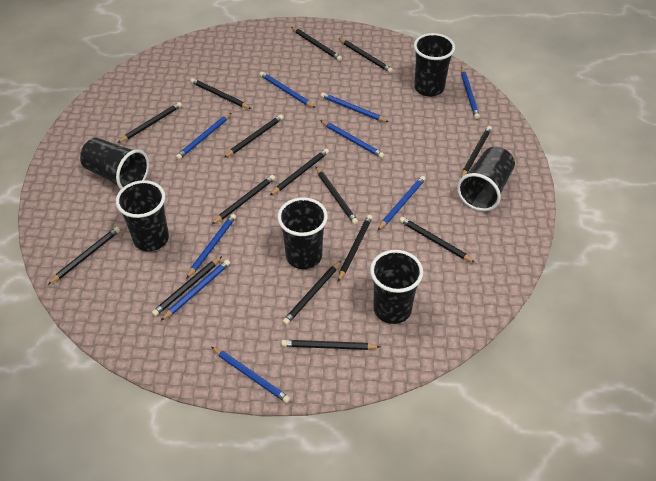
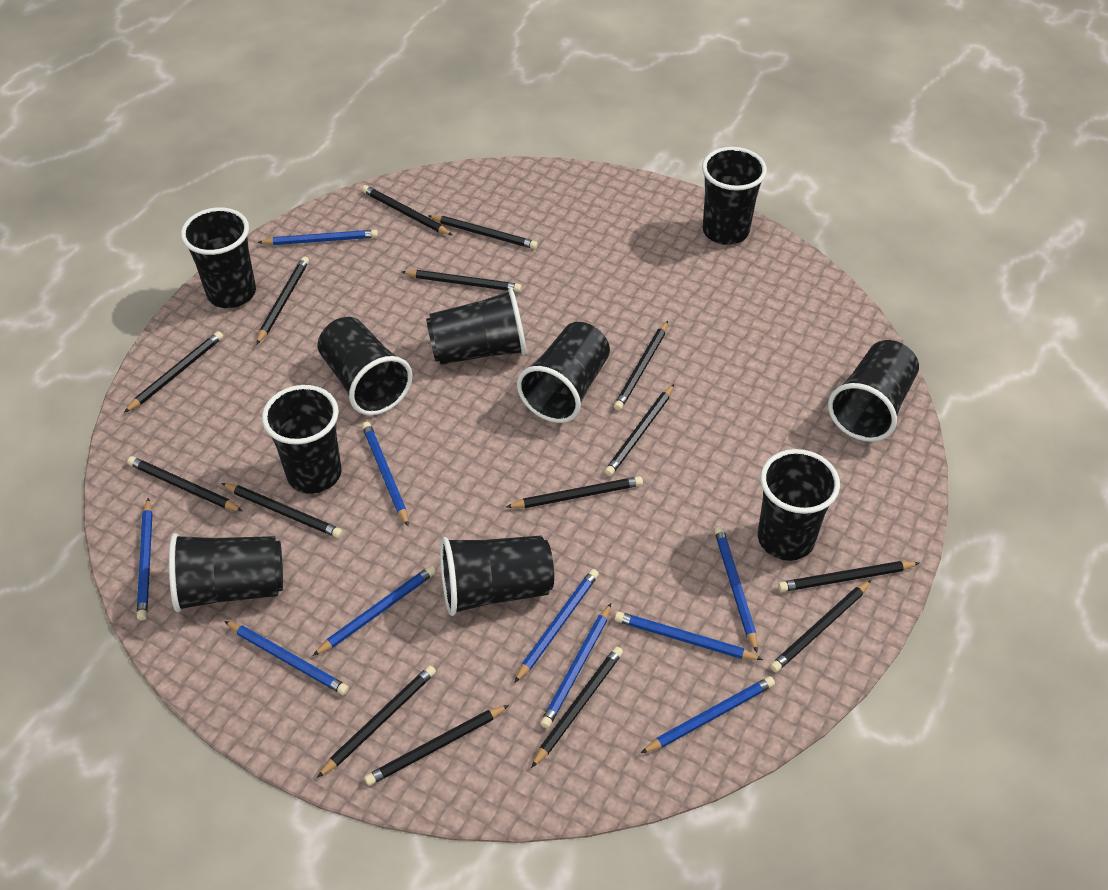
black cup: [80,138,149,189] [116,180,169,251] [278,197,328,269] [370,250,423,324] [414,33,455,97] [457,147,515,211] = 6 -> [169,533,283,612] [181,207,256,308] [262,385,342,494] [318,317,413,415] [426,288,526,365] [440,536,554,616] [517,322,610,423] [702,147,767,245] [758,449,840,561] [828,340,919,442] = 10
blue pencil: [161,260,230,320] [176,113,231,160] [186,214,236,279] [211,347,290,403] [260,72,315,108] [320,120,384,158] [321,92,389,122] [378,176,426,230] [461,67,480,119] = 9 -> [137,498,153,620] [224,621,349,695] [257,230,378,245] [313,566,436,656] [362,422,409,526] [514,569,599,683] [540,603,611,728] [615,612,763,660] [641,676,775,753] [714,526,758,653] = 10

